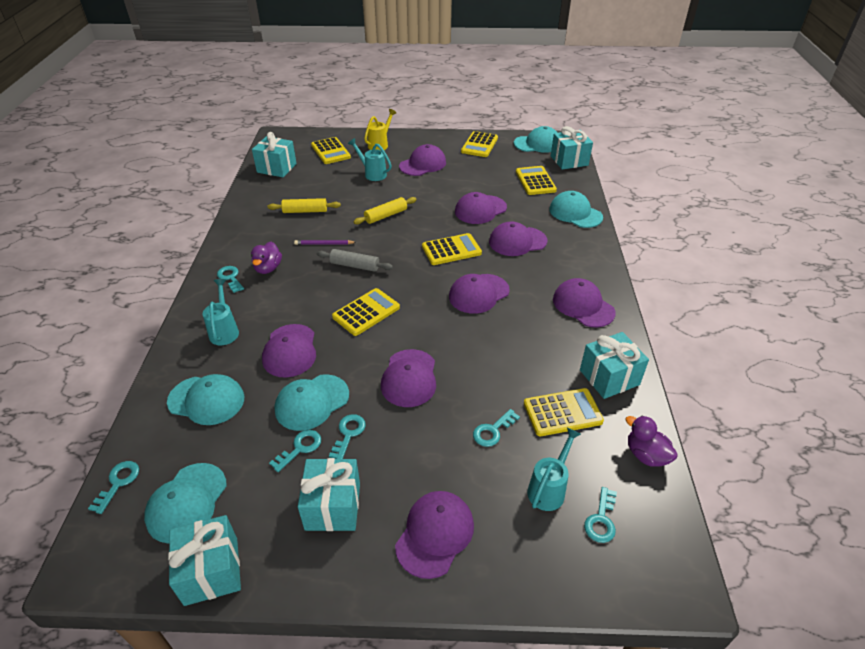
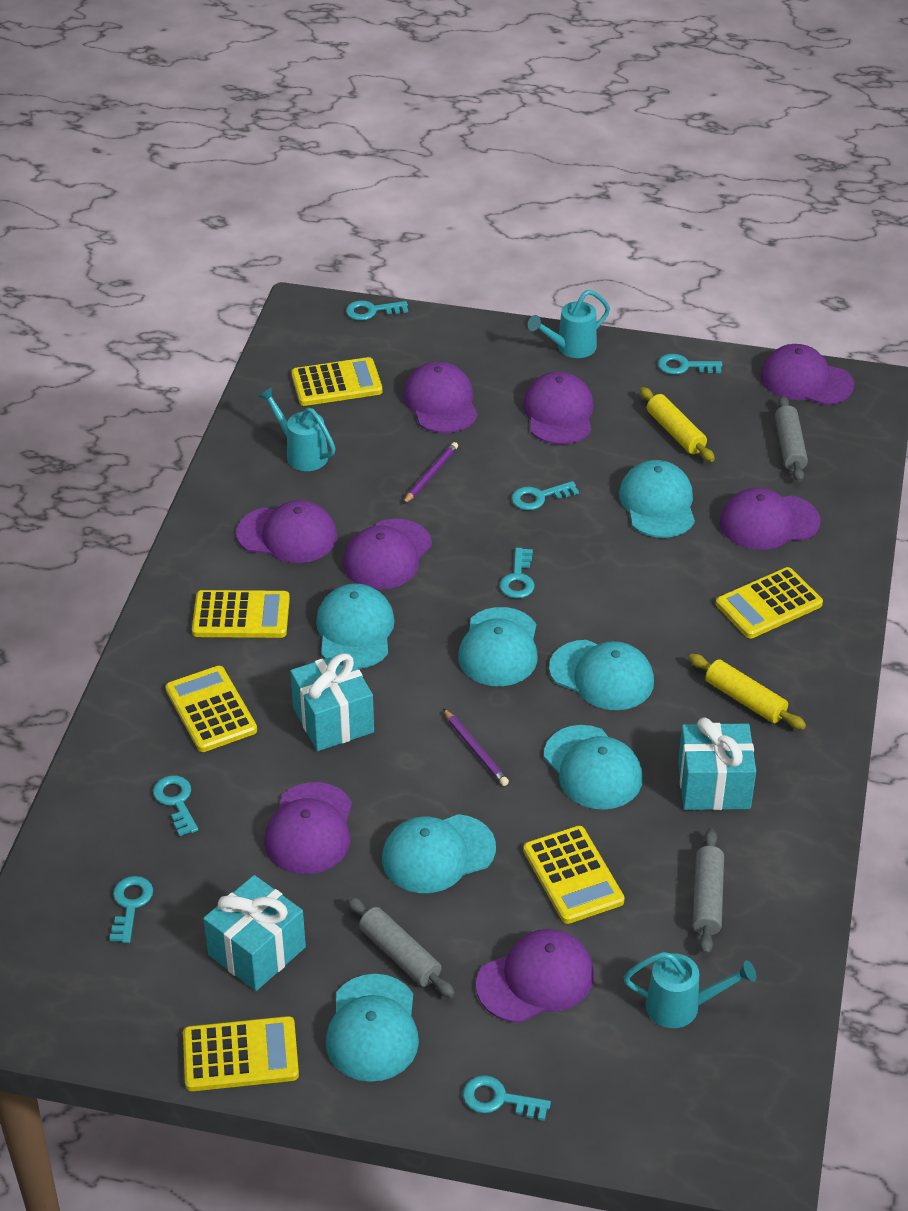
grey rolling pin: [317,249,393,272] = 1 -> [347,897,455,998] [693,828,724,955] [775,396,808,482] = 3
purple duck: [251,242,282,274] [625,416,678,467] = 2 -> none = 0
purple pencil: [294,240,356,245] = 1 -> [403,442,458,504] [443,708,509,786] = 2
turquoise cap: [144,463,227,543] [167,374,245,425] [274,374,349,431] [514,126,558,153] [550,191,603,228] = 5 -> [316,584,395,669] [326,974,419,1082] [382,814,496,893] [458,607,538,686] [544,725,643,810] [549,640,654,710] [619,460,695,538] = 7
turquoise gift: [168,515,241,606] [252,132,297,177] [298,458,360,531] [551,126,593,170] [580,332,649,399] = 5 -> [203,875,306,991] [290,652,374,751] [678,717,756,810] = 3
turquoise key: [88,461,139,514] [217,266,244,293] [269,430,321,472] [329,414,366,459] [473,409,520,447] [584,487,617,543] = 6 -> [110,876,153,943] [153,775,198,836] [346,300,408,320] [463,1075,551,1121] [500,548,534,599] [511,481,579,510] [658,354,722,375] = 7
yellow watering can: [364,109,396,150] = 1 -> none = 0

